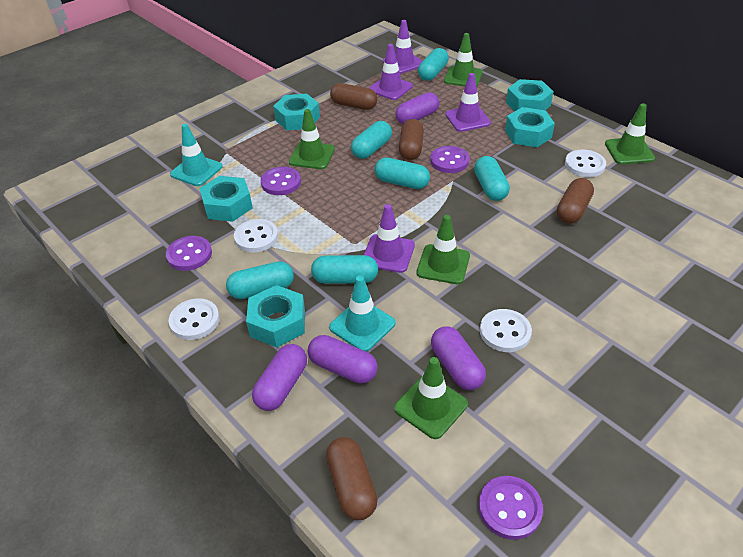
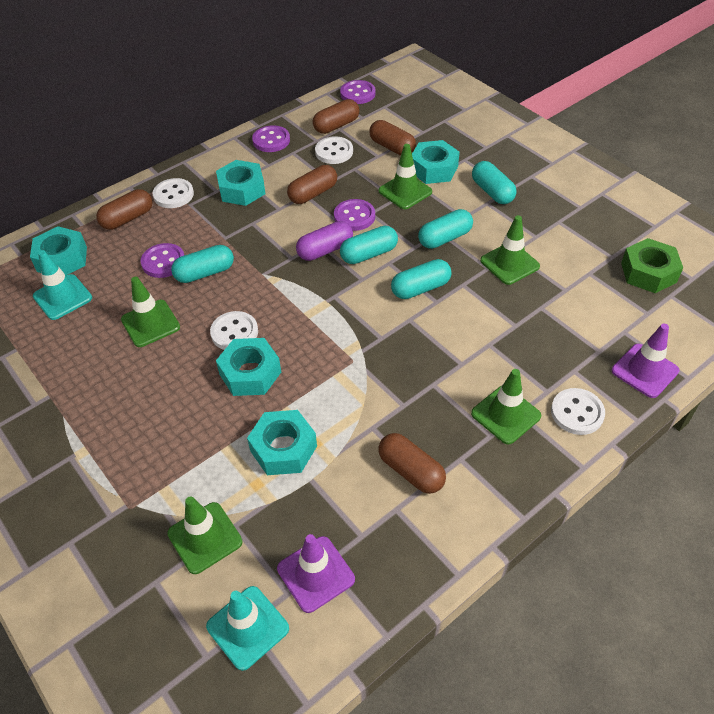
brown capsule: [326,437,378,520] [330,83,377,110] [399,119,424,160] [557,178,594,224] = 4 -> [96,189,153,230] [287,165,337,204] [313,99,359,134] [369,120,416,156] [378,433,446,494] = 5
green nut: none = 0 -> [621,238,683,293] = 1
purple capsule: [252,344,307,411] [308,335,377,384] [395,92,439,124] [431,326,486,390] = 4 -> [296,221,353,261] = 1
purple traffic cone: [364,204,415,273] [369,44,413,100] [383,20,422,74] [445,73,491,132] = 4 -> [277,534,355,613] [611,324,679,398] = 2
turquoise capsule: [226,261,294,299] [311,255,378,284] [351,121,392,159] [375,157,430,189] [418,48,449,81] [474,156,510,201] = 6 -> [171,245,234,283] [340,226,398,264] [391,259,452,299] [418,209,473,249] [472,161,517,204] = 5

